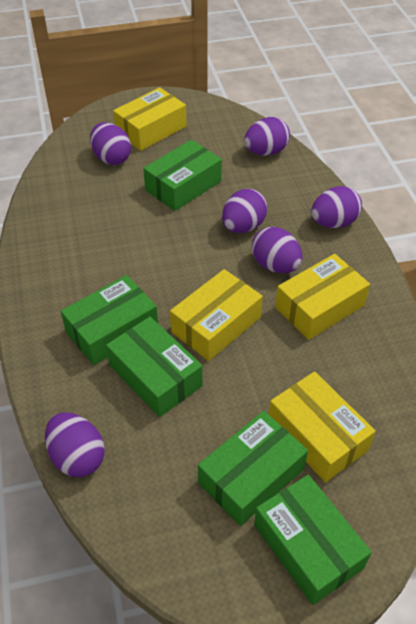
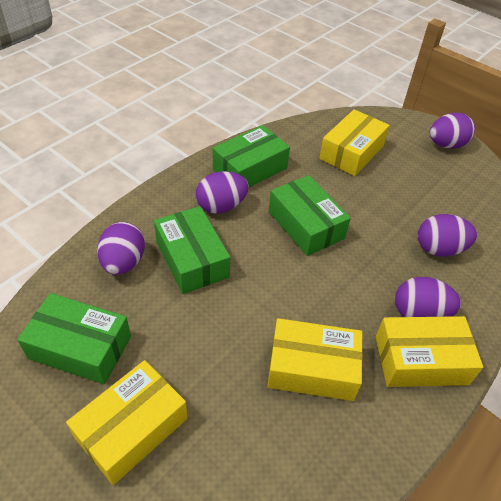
green box: [61,275,158,365] [106,317,203,417] [143,140,222,211] [198,411,308,526] [254,475,372,605] = 5 -> [17,293,131,384] [154,206,230,294] [213,125,290,187] [269,175,351,256] = 4
purple egg: [45,412,105,477] [90,122,131,165] [222,189,267,233] [244,117,290,156] [252,227,302,273] [311,186,362,228] = 6 -> [97,222,145,275] [196,171,249,214] [395,277,461,317] [418,214,477,257] [430,113,475,149] = 5

